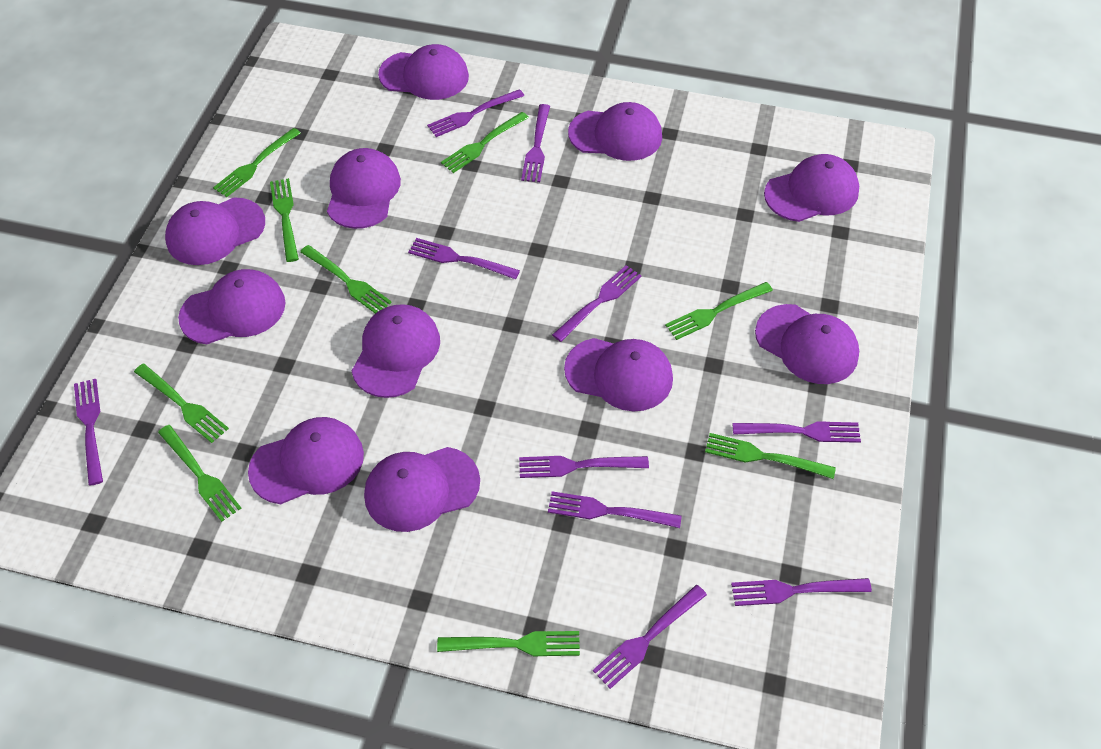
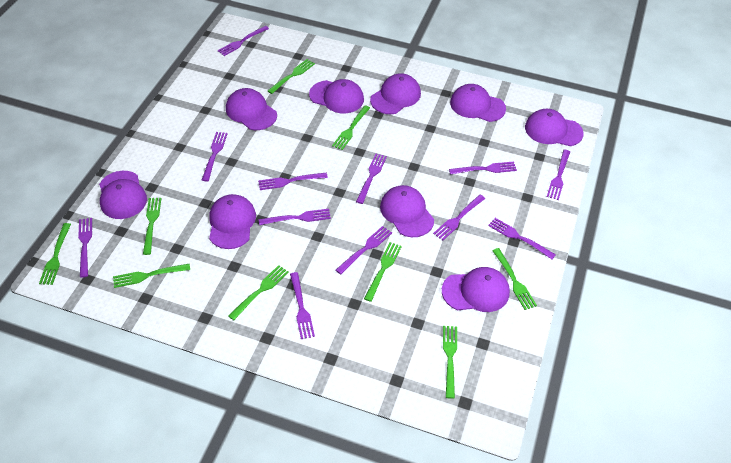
purple cap: [165,197,265,265] [178,269,286,344] [248,417,364,504] [327,148,401,229] [352,304,440,398] [364,447,480,532] [378,44,469,100] [564,338,673,411] [568,102,662,161] [755,304,859,384] [764,154,859,222] = 11 -> [99,171,147,219] [209,194,256,249] [226,88,277,130] [309,79,364,113] [370,73,421,114] [380,185,434,237] [442,267,510,312] [450,84,506,122] [525,109,584,146] = 9
purple fork: [74,379,103,486] [408,238,520,279] [427,89,524,137] [519,456,649,478] [521,104,550,182] [548,491,682,528] [552,265,642,342] [593,585,707,689] [731,578,872,606] [733,421,861,443] = 10 -> [78,218,92,278] [202,132,228,182] [218,26,269,56] [258,172,328,190] [259,209,331,225] [290,272,315,339] [336,226,392,274] [356,154,387,204] [433,195,485,240] [449,161,517,175] [488,218,556,259] [547,150,570,200] = 12

